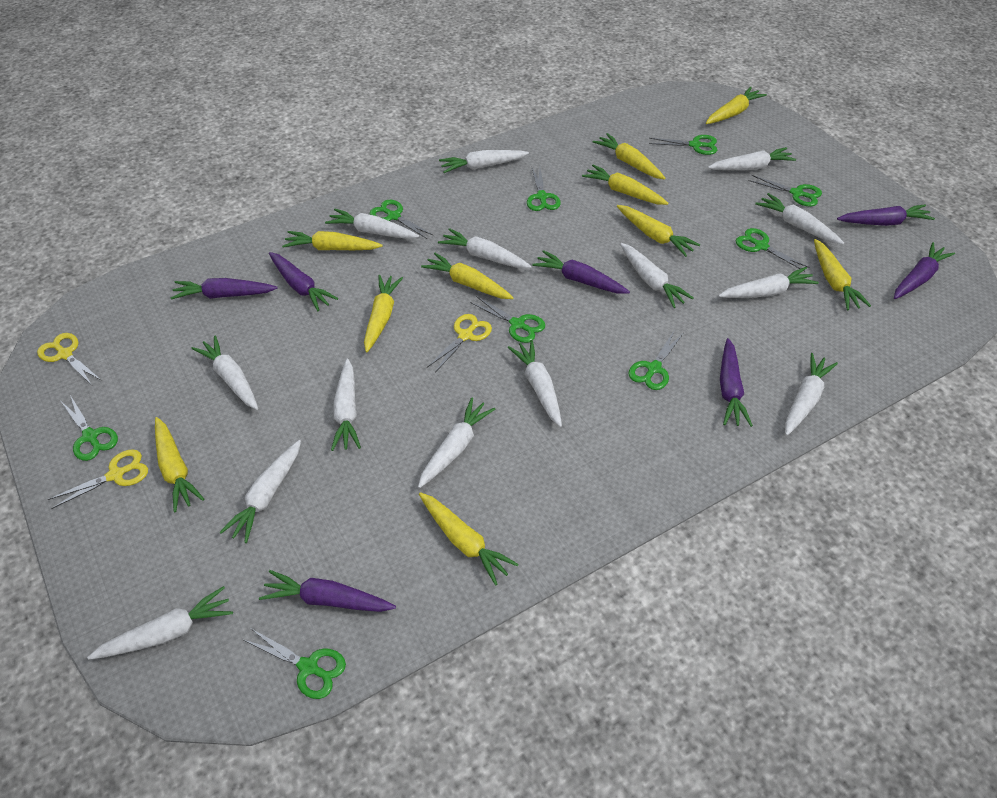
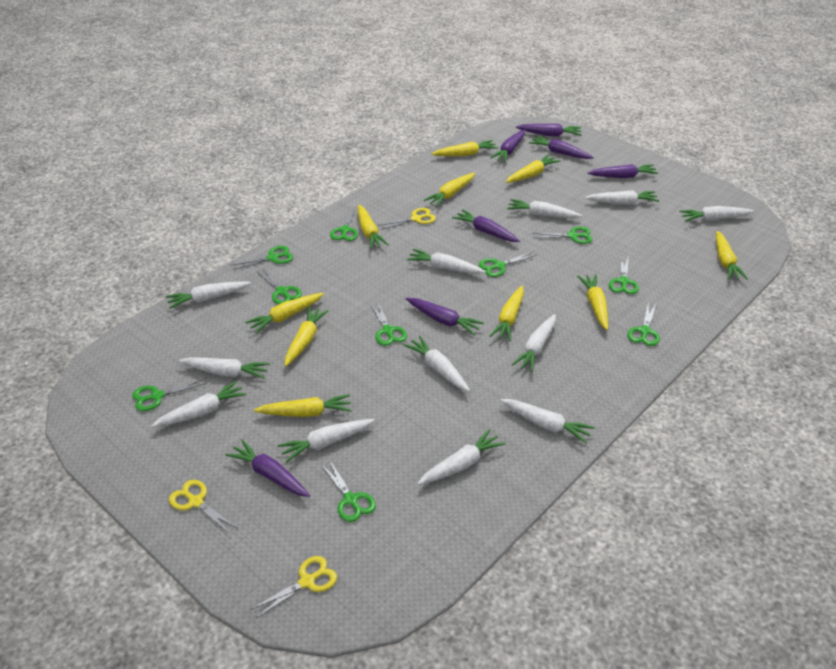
green scissors: [62,395,118,461] [244,628,346,699] [370,200,434,239] [470,296,545,343] [527,168,561,211] [628,331,683,390] [649,135,717,155] [736,228,810,272] [749,175,822,206] = 9 -> [132,378,208,411] [232,246,293,270] [258,268,302,304] [321,461,376,522] [330,208,358,241] [370,301,407,346] [479,252,536,277] [532,226,593,244] [609,256,639,294] [627,304,660,346] = 10
white carrot: [87,586,233,660] [191,336,258,410] [220,440,301,543] [325,209,419,239] [331,359,361,451] [418,398,495,488] [438,228,532,268] [439,150,529,173] [508,340,562,427] [620,243,694,308] [708,147,796,170] [719,267,819,298] [755,193,844,244] [785,353,838,436] = 14 -> [151,381,246,428] [166,281,251,309] [178,358,270,379] [278,419,375,462] [403,336,470,392] [407,249,486,274] [417,429,505,485] [500,399,595,444] [507,199,582,218] [512,314,556,372] [585,190,659,205] [679,206,754,222] = 12

